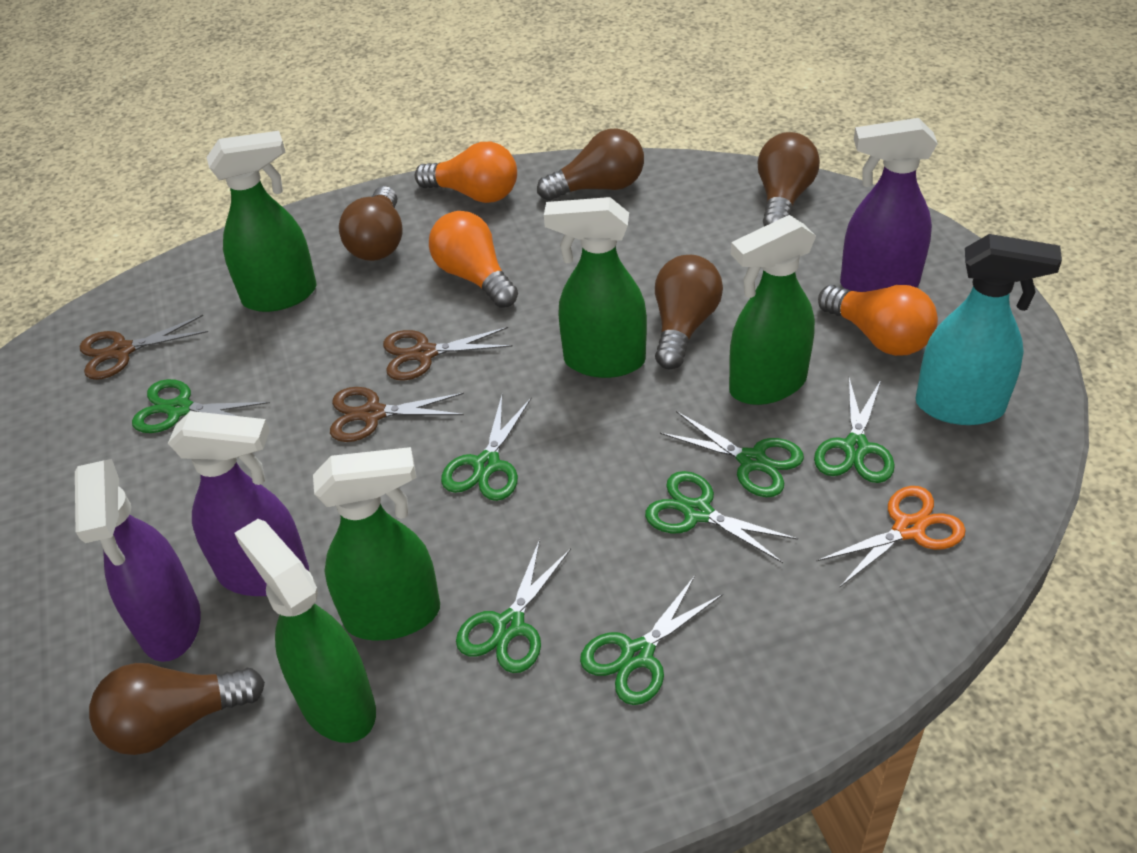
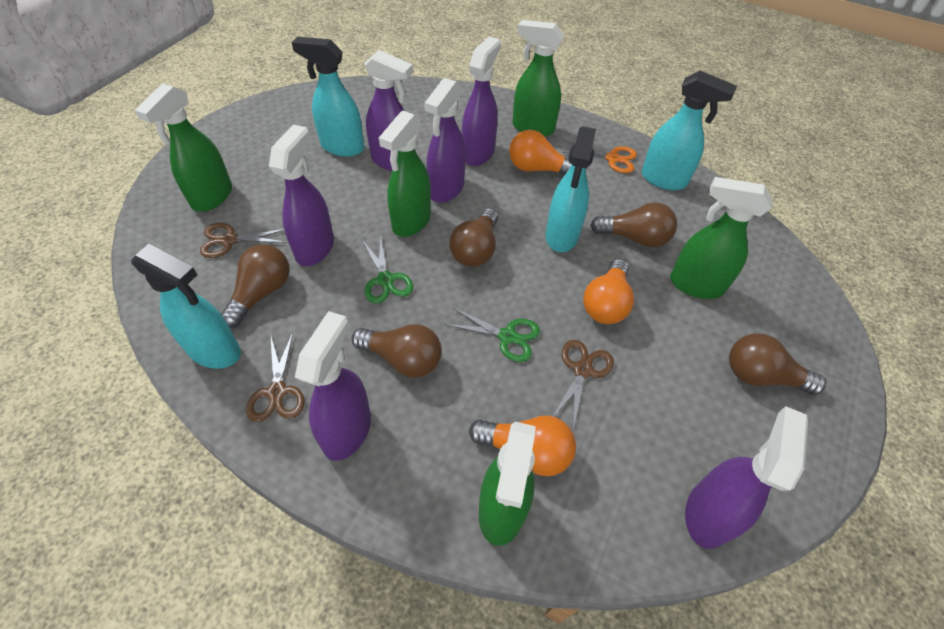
green scissors: [132,379,270,433] [441,395,532,501] [456,539,571,673] [580,576,723,705] [645,471,798,563] [660,411,804,497] [814,378,895,483] = 7 -> [362,234,413,304] [444,307,540,362] = 2
purple spray bottle: [75,459,201,662] [168,411,309,596] [840,118,938,292] = 3 -> [269,125,334,266] [295,311,371,461] [364,50,413,171] [424,78,466,203] [462,37,501,166] [685,406,808,549] = 6
turquoise spray bottle: [915,234,1062,425] = 1 -> [131,244,241,369] [292,37,364,157] [546,126,596,252] [642,71,737,190] = 4

